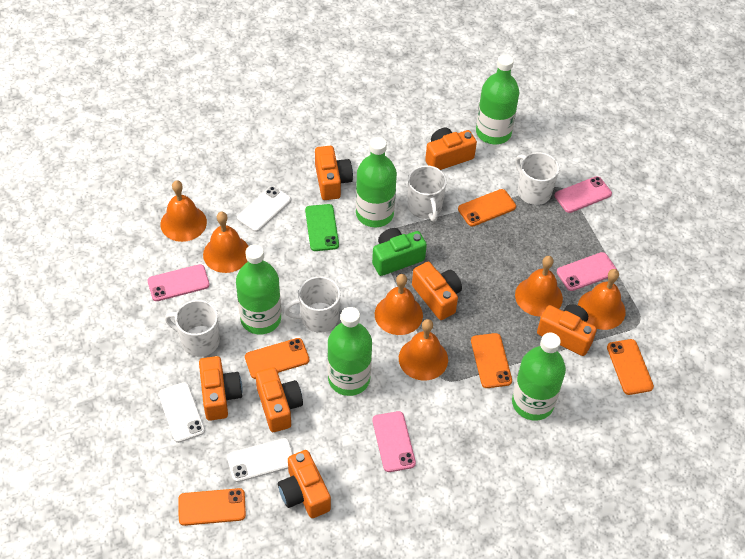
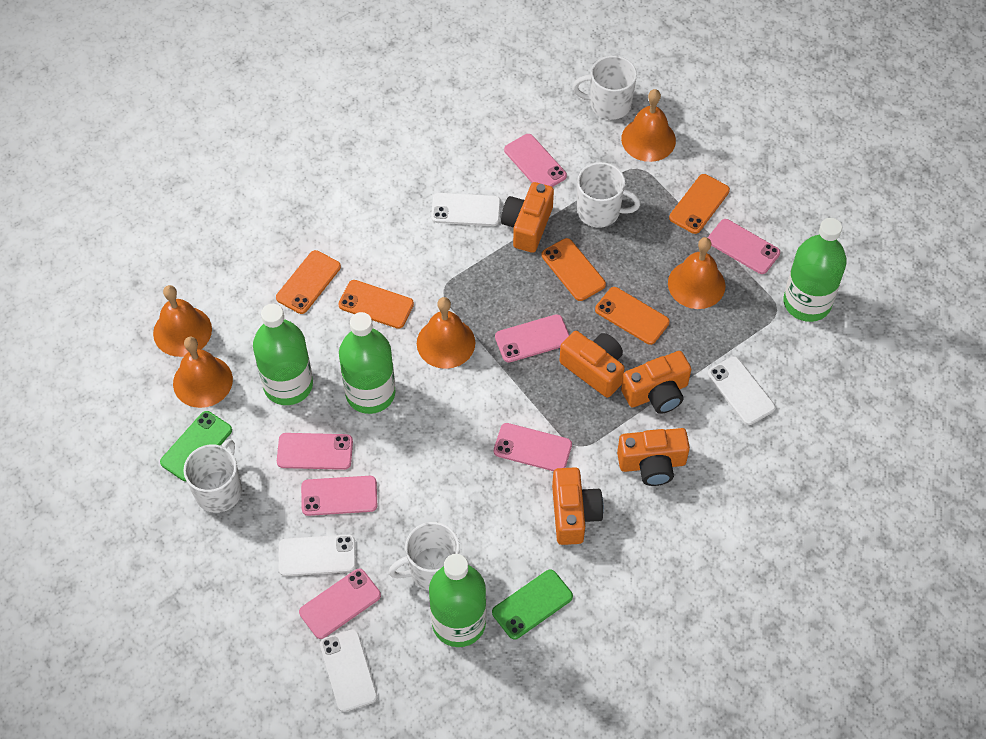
green bottle: [236,244,281,334] [327,307,372,396] [356,137,397,227] [476,54,519,144] [512,333,566,421] = 5 -> [253,304,313,405] [339,312,396,414] [429,554,486,647] [783,218,847,322] = 4
green camera: [372,228,427,276] = 1 -> none = 0
green phone: [305,204,339,251] = 1 -> [160,411,232,481] [492,570,573,639] = 2
orange bell: [160,180,207,242] [203,212,249,273] [375,274,423,335] [399,319,448,381] [515,256,563,317] [578,269,626,330] = 6 -> [153,285,212,357] [173,337,233,408] [417,297,475,369] [621,89,676,162] [668,237,726,309] = 5
orange camera: [199,356,243,421] [255,367,303,432] [278,450,331,518] [315,146,353,200] [412,262,462,320] [425,128,477,170] [537,304,597,356] = 7 -> [501,182,554,253] [552,467,604,545] [560,331,625,398] [617,428,690,486] [621,351,691,414] = 5
pink phone: [148,264,210,301] [372,411,416,472] [555,176,612,213] [557,252,617,291] = 4 -> [277,433,353,470] [299,569,381,639] [301,476,377,516] [494,423,572,471] [495,314,569,363] [504,134,567,187] [708,219,780,274] = 7
white phone: [158,382,205,443] [227,438,293,482] [237,186,291,232] = 3 -> [278,535,356,576] [320,629,378,712] [431,193,501,226] [707,356,776,425] = 4

